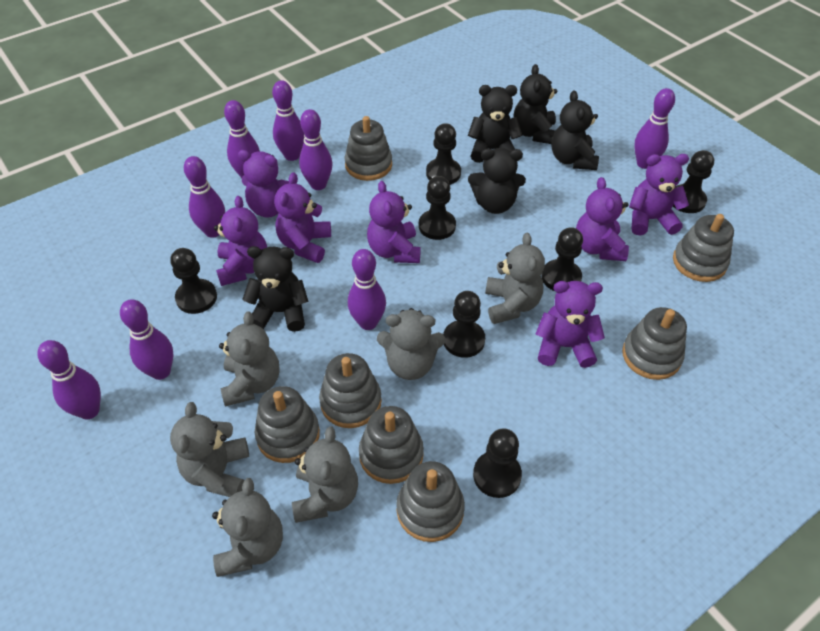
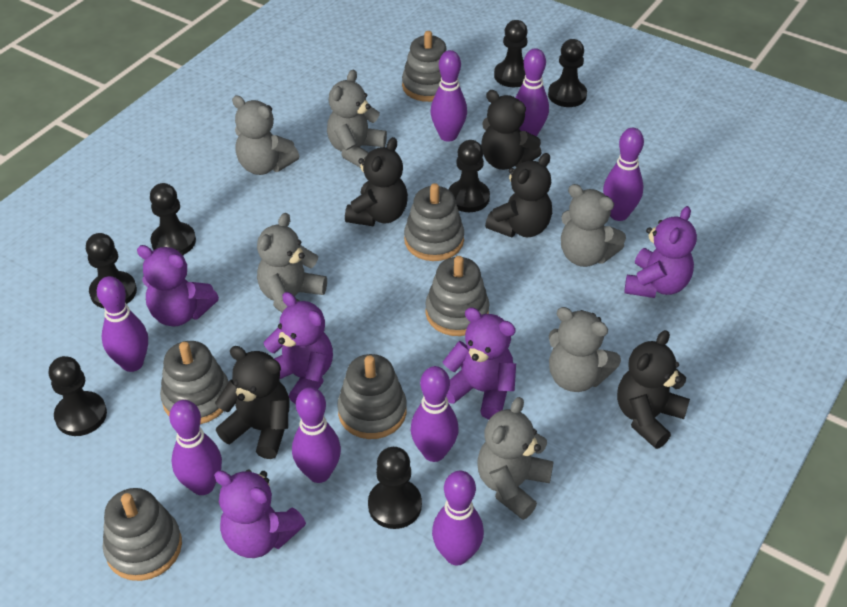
grey stacking toy: [255,386,320,463] [319,353,382,428] [345,116,392,181] [359,406,424,484] [396,461,465,542] [622,307,687,380] [673,214,734,282] = 7 -> [102,488,182,581] [160,341,229,424] [337,354,407,439] [402,31,447,102] [404,183,464,261] [425,256,489,336] = 6
purple teddy bear: [214,196,267,286] [238,150,289,218] [274,172,331,263] [367,181,421,263] [536,281,605,368] [576,177,629,261] [629,154,689,235] = 7 -> [137,245,219,326] [214,469,306,558] [264,292,333,405] [443,307,516,419] [624,206,697,298] = 5

